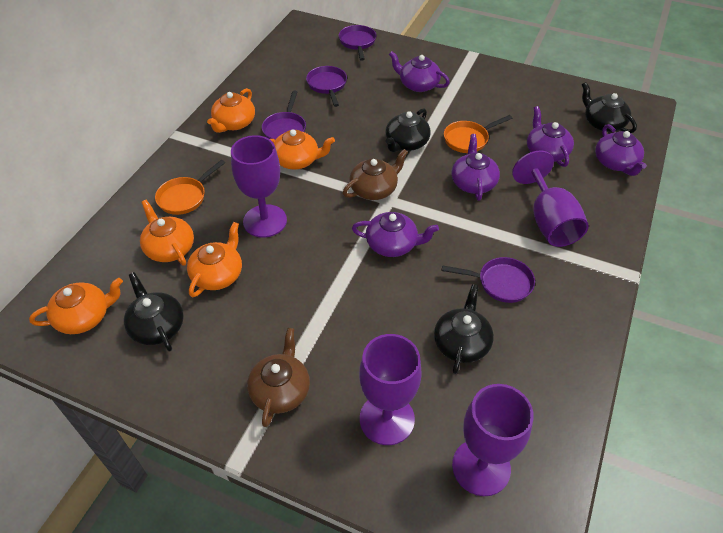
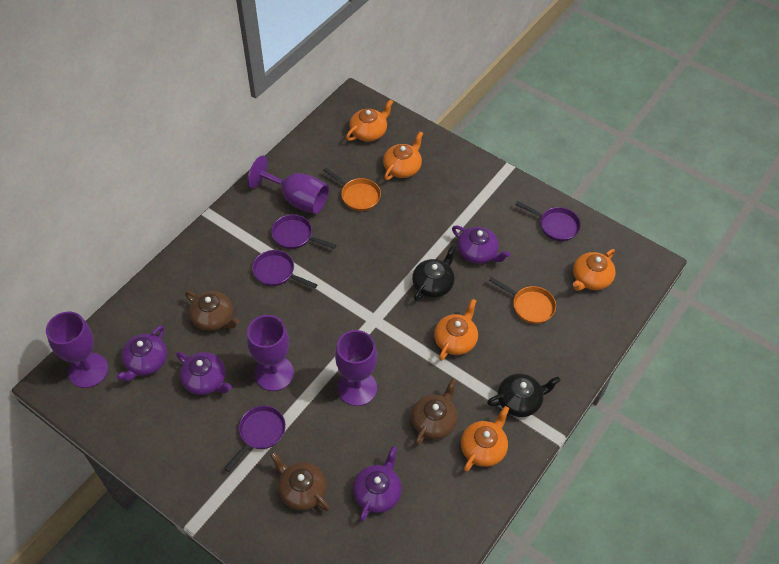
black teapot: [124,272,184,351] [386,108,431,152] [434,284,494,374] [582,82,637,133] = 4 -> [412,245,456,301] [487,374,561,417] = 2
brown teapot: [247,328,310,427] [343,149,408,200] = 2 -> [185,291,239,331] [270,452,330,511] [411,378,458,445] = 3
purple teapot: [352,212,439,257] [389,51,450,92] [452,134,500,201] [527,106,574,167] [595,124,647,176] = 5 -> [116,325,167,381] [176,352,232,395] [353,446,402,522] [452,226,510,264] = 4

